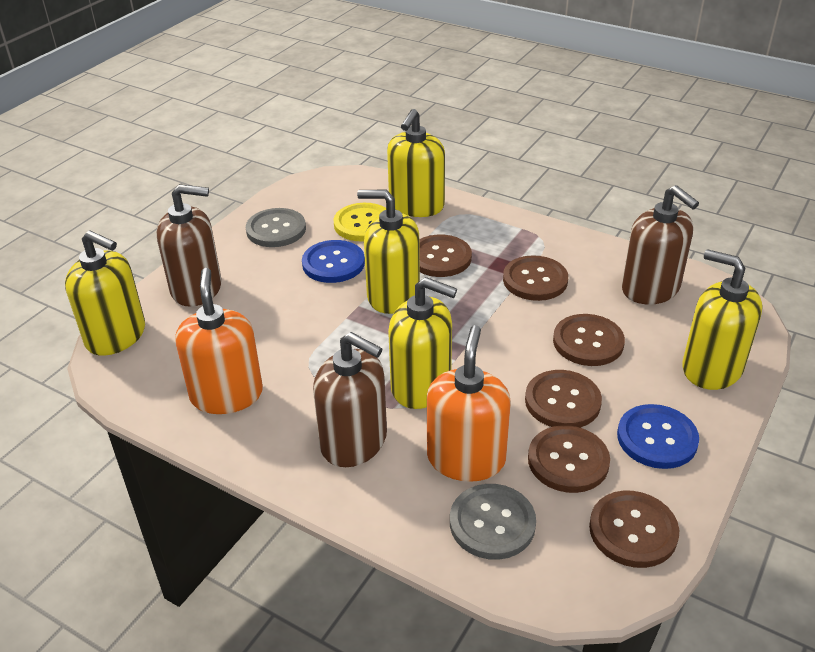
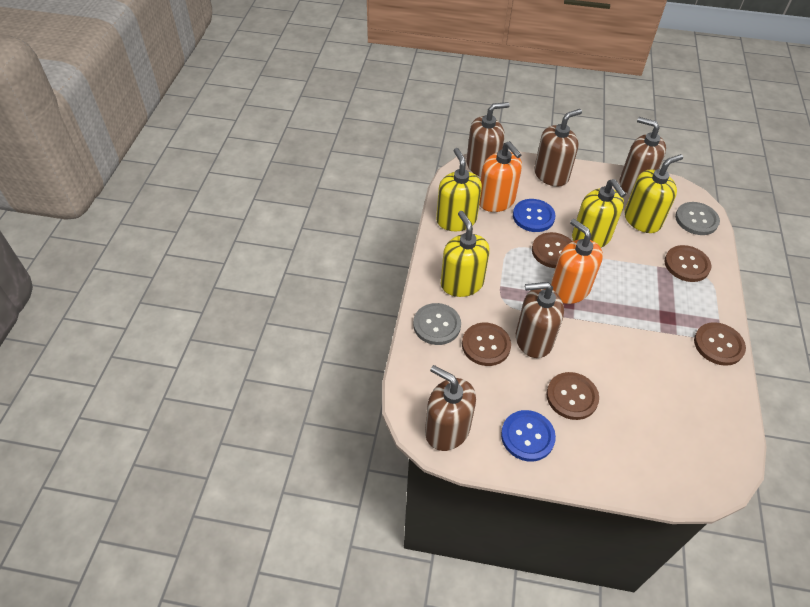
brown button: [419,235,472,277] [503,255,568,301] [525,370,602,428] [528,425,610,493] [553,314,625,366] [589,491,679,568] = 6 -> [462,323,511,366] [532,232,573,268] [546,372,599,420] [665,245,712,282] [694,322,746,366] = 5
brown soap dispenser: [157,184,222,307] [313,332,387,467] [622,185,699,305] = 3 -> [425,365,476,451] [466,102,510,177] [516,282,564,358] [534,109,582,187] [619,117,666,194] = 5
yellow button: [333,203,386,242] = 1 -> none = 0
yellow soap dispenser: [65,230,145,356] [357,190,420,314] [387,109,445,217] [388,277,457,409] [682,249,762,390] = 5 -> [436,148,482,231] [441,211,490,297] [572,179,626,248] [624,154,683,233] = 4

